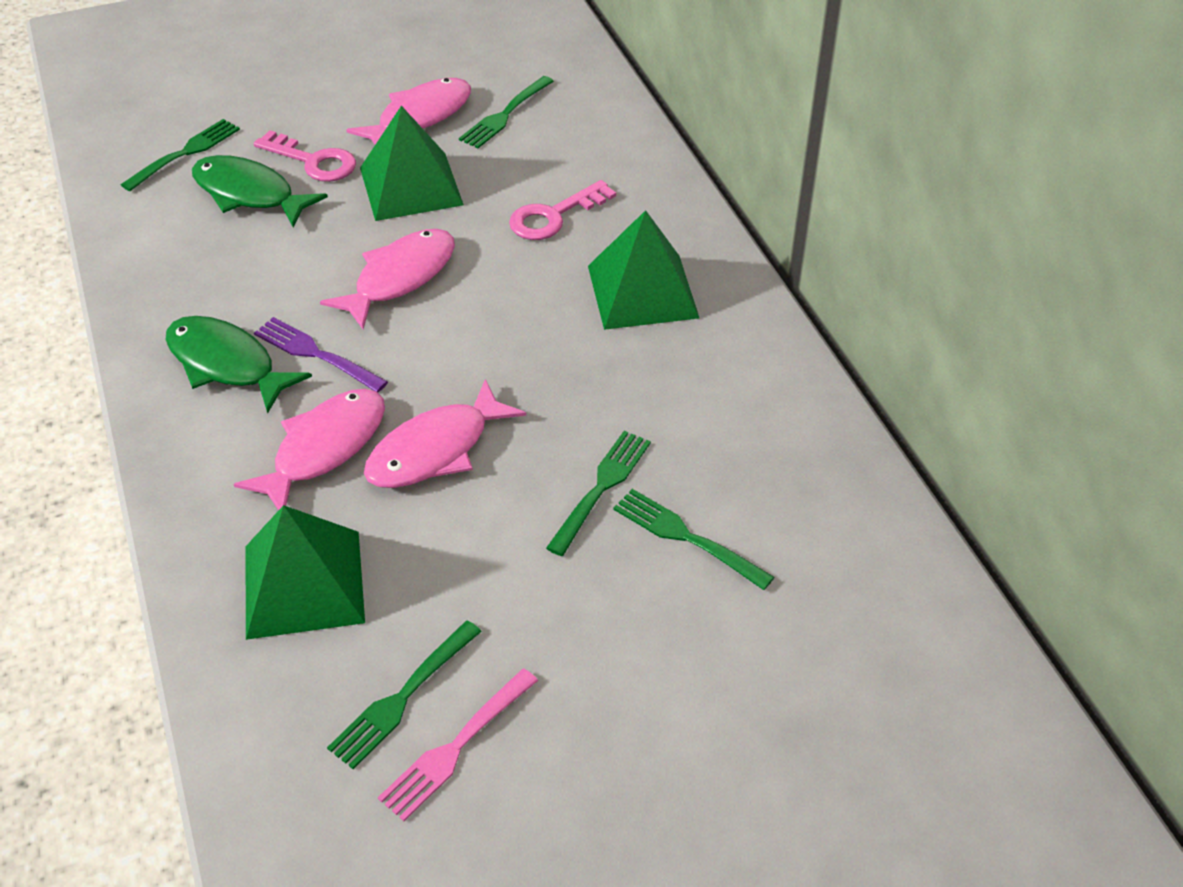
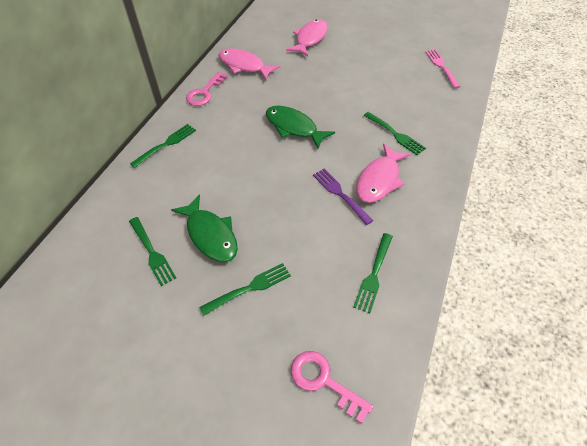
green pyramid: [245,505,365,640] [360,106,464,221] [588,210,699,330] = 3 -> none = 0
pink fish: [234,389,385,510] [320,229,455,329] [346,78,471,145] [364,379,526,488] = 4 -> [219,48,280,80] [286,19,328,56] [356,144,411,203] = 3

